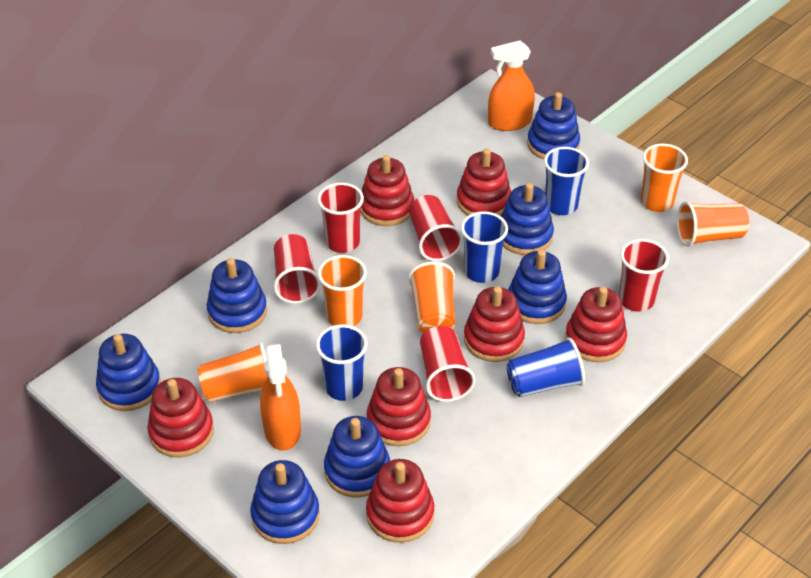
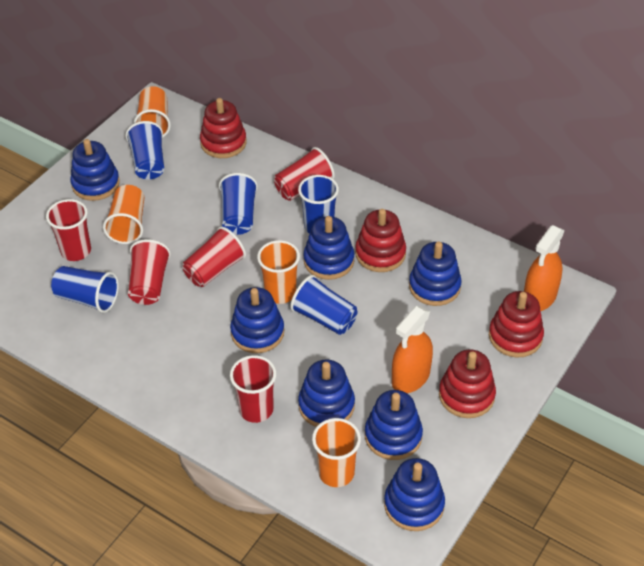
blue cup: [316,325,367,401] [461,211,508,283] [506,337,585,397] [544,147,589,215] = 4 -> [51,266,119,313] [125,121,164,179] [219,173,258,235] [290,275,358,335] [298,175,339,234] = 5
orange cup: [197,342,268,402] [318,255,367,326] [408,261,455,333] [641,144,688,212] [677,201,749,247] = 5 -> [103,185,145,244] [133,86,171,138] [257,240,300,304] [312,418,361,487] = 4
red stacking toy: [147,378,214,457] [360,155,414,226] [366,459,434,543] [367,367,431,446] [457,149,511,216] [464,286,525,362] [565,287,627,362] = 7 -> [200,98,247,158] [355,209,406,272] [439,350,496,418] [489,291,544,358] = 4

